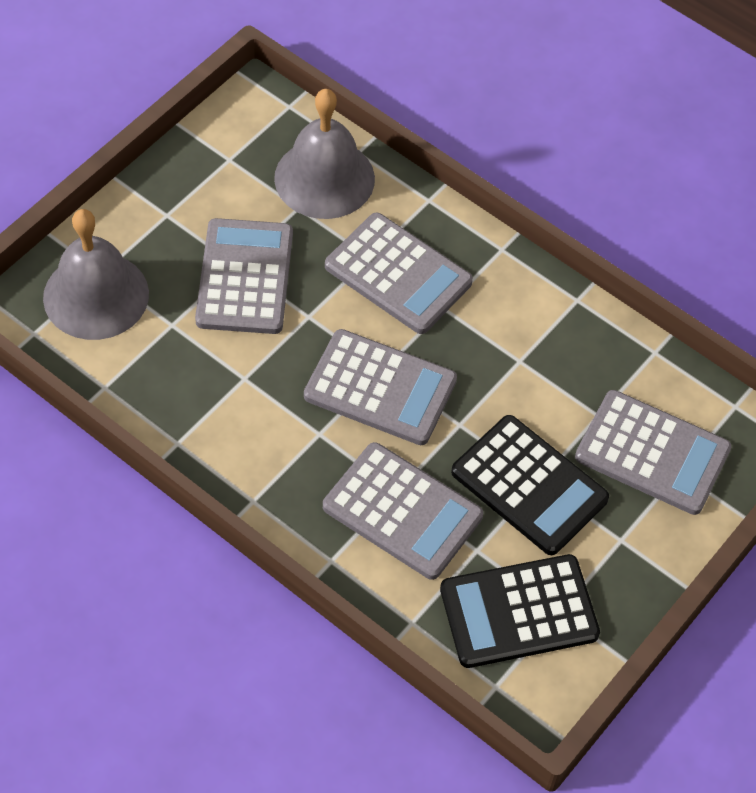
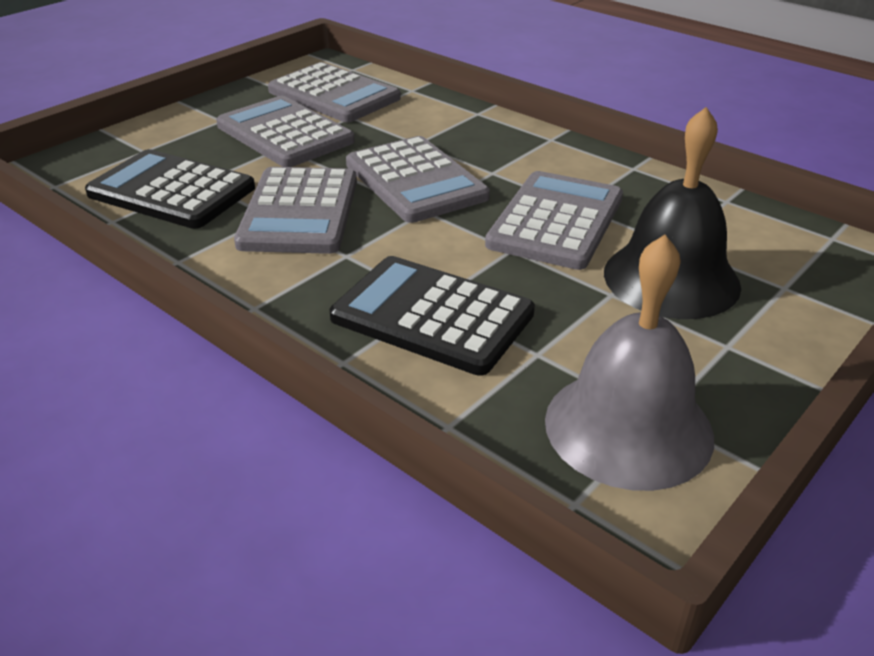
black bell: none = 0 -> [604,107,741,319] = 1
grey bell: [43,209,149,340] [274,89,375,219] = 2 -> [545,235,714,491] = 1

